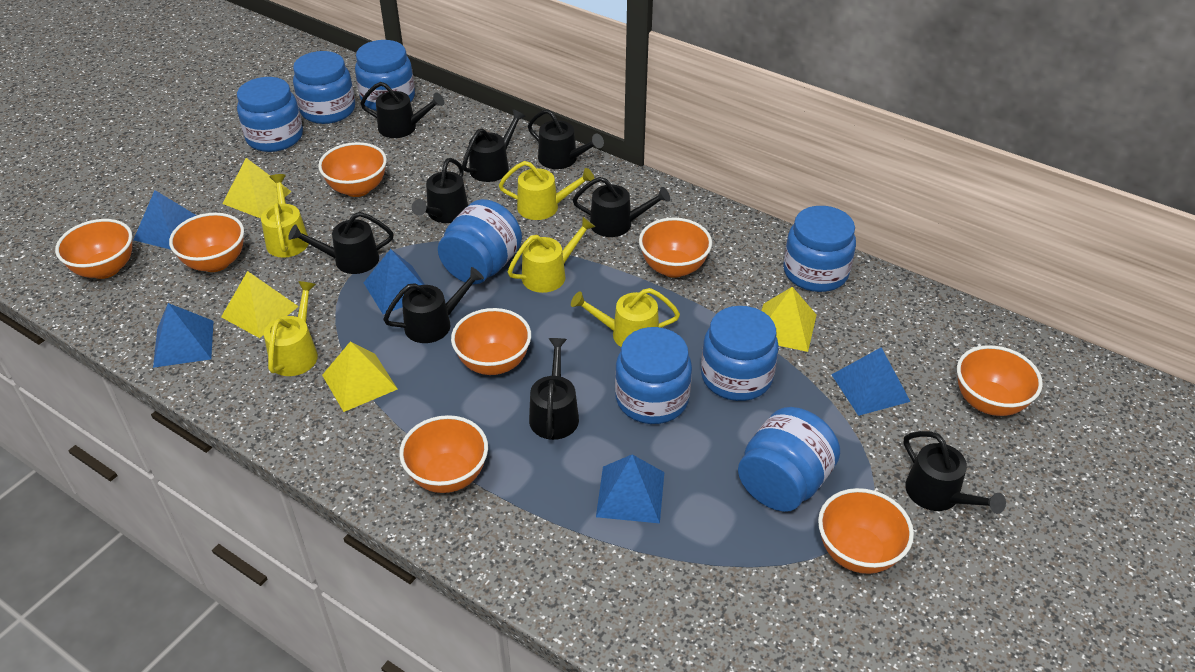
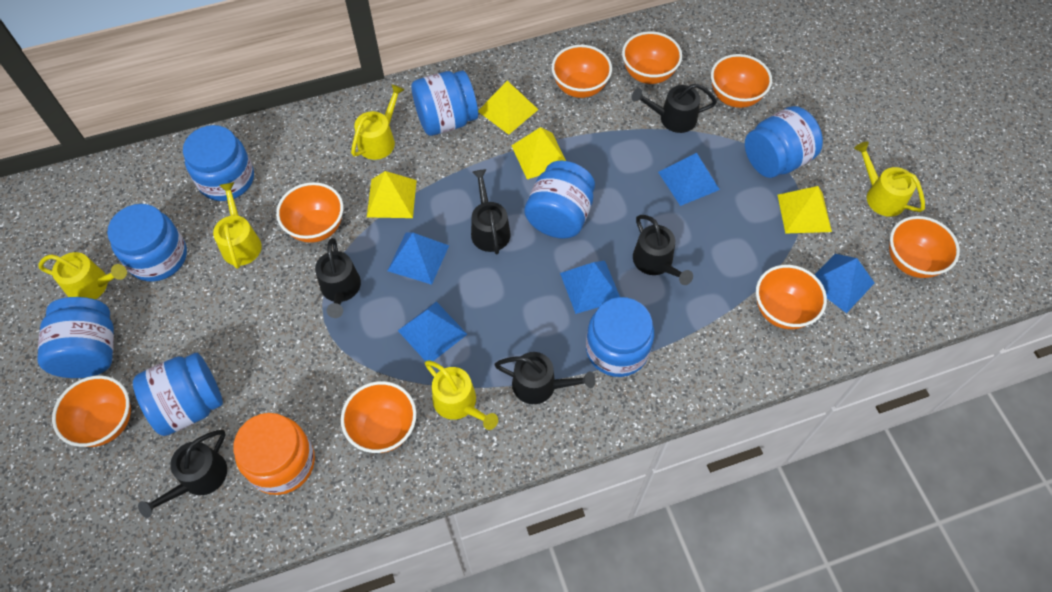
black watering can: [288,212,394,274] [360,82,444,138] [383,267,484,343] [412,158,468,223] [462,109,526,182] [528,109,604,169] [529,338,579,440] [573,177,670,237] [904,431,1006,514] = 9 -> [138,430,227,518] [315,238,361,318] [471,169,511,254] [494,352,595,404] [632,83,717,133] [633,215,693,285] = 6
orange jar: none = 0 -> [233,413,315,495] = 1

